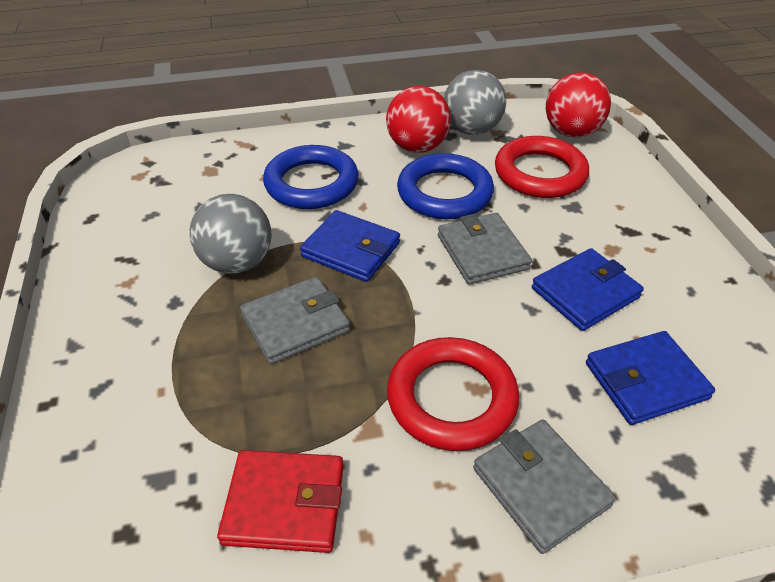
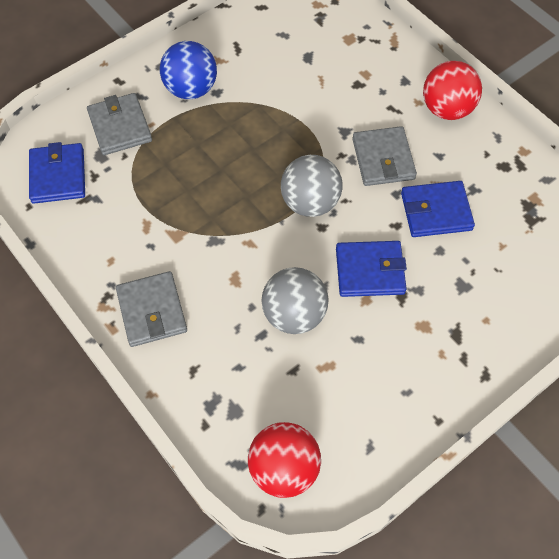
blue ball: none = 0 -> [160,41,217,99] = 1
blue ring: [263,145,358,209] [397,153,494,219] = 2 -> none = 0
red ring: [387,337,519,451] [495,136,589,198] = 2 -> none = 0
red wallet: [217,450,344,553] = 1 -> none = 0

